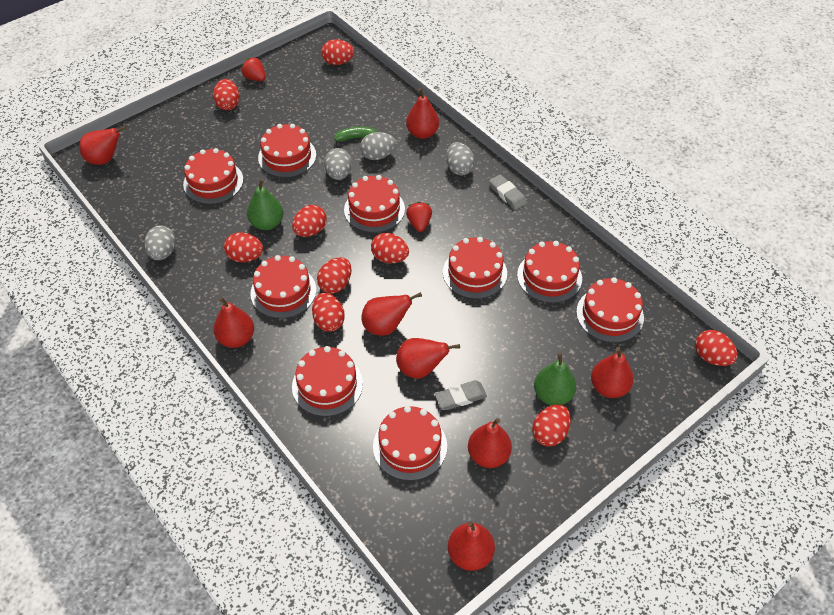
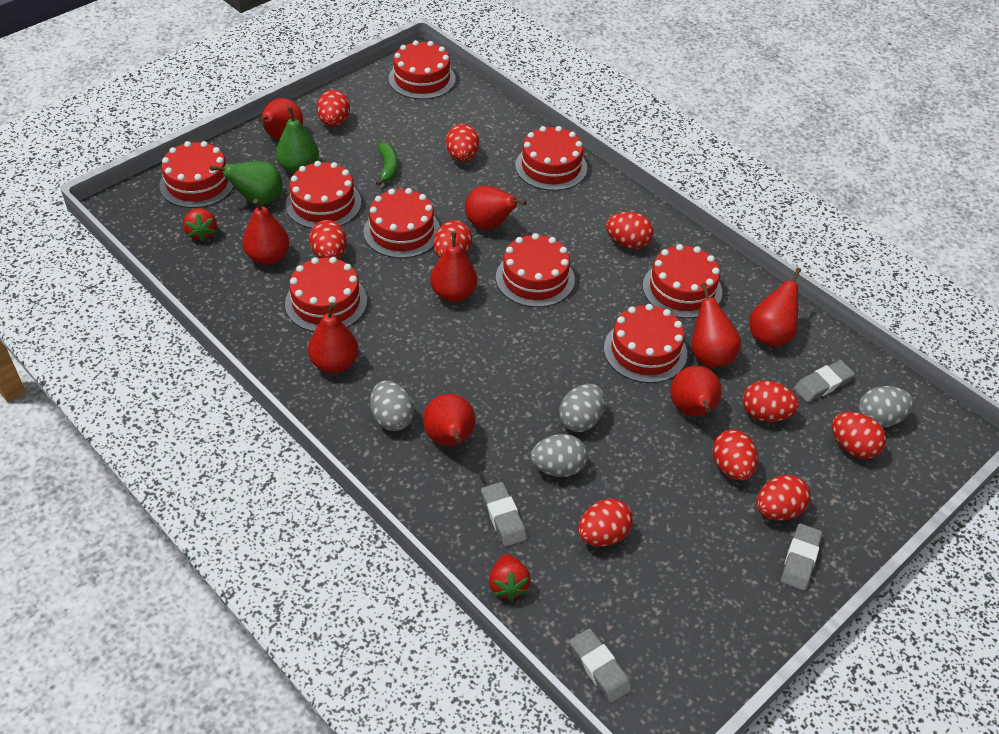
grey eraser: [435,380,487,410] [489,174,527,210] = 2 -> [481,482,527,547] [569,629,632,703] [781,523,822,591] [794,360,855,402] = 4
red egg: [213,79,239,110] [224,232,263,262] [292,205,327,237] [312,293,345,332] [317,257,352,294] [321,39,354,65] [371,233,409,263] [532,404,571,447] [695,330,738,366] = 9 -> [309,220,347,259] [317,90,350,126] [434,220,472,258] [446,124,479,162] [578,498,633,547] [606,212,654,249] [712,430,758,481] [743,380,799,422] [756,475,810,520] [832,412,886,459] = 10
red pear: [79,126,127,165] [213,297,254,348] [362,292,422,336] [396,338,460,379] [406,88,439,139] [448,521,495,571] [468,418,512,468] [591,347,634,398] = 8 -> [242,199,289,265] [259,98,303,140] [308,303,358,373] [423,394,475,446] [430,232,477,302] [465,185,526,230] [670,366,722,416] [691,283,741,367] [749,268,801,347] = 9

